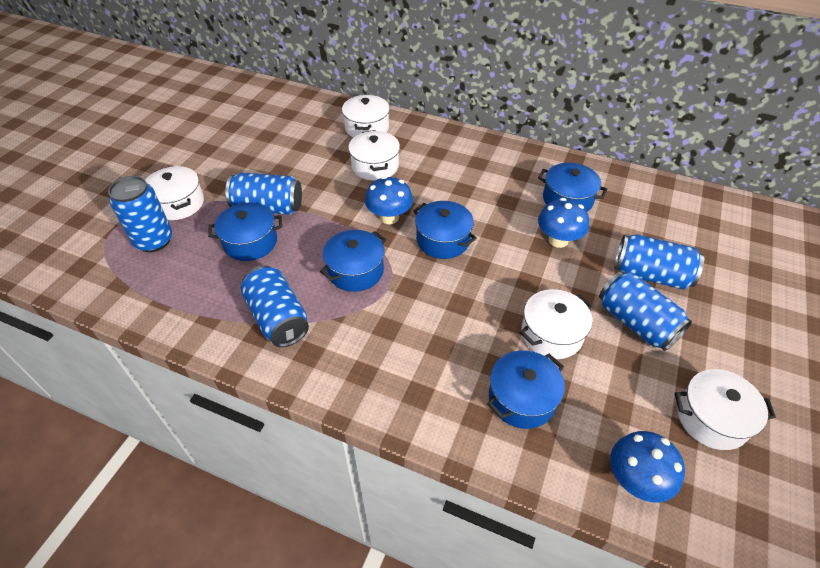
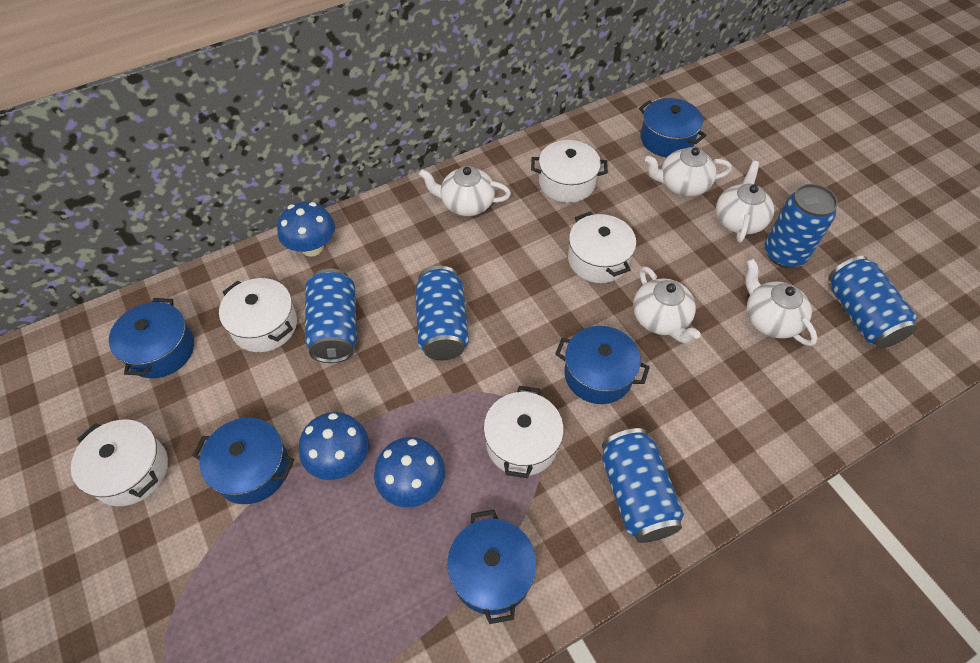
white teapot: none = 0 -> [419,166,511,216] [633,266,701,344] [645,147,732,196] [716,161,774,243] [745,259,818,346] = 5

